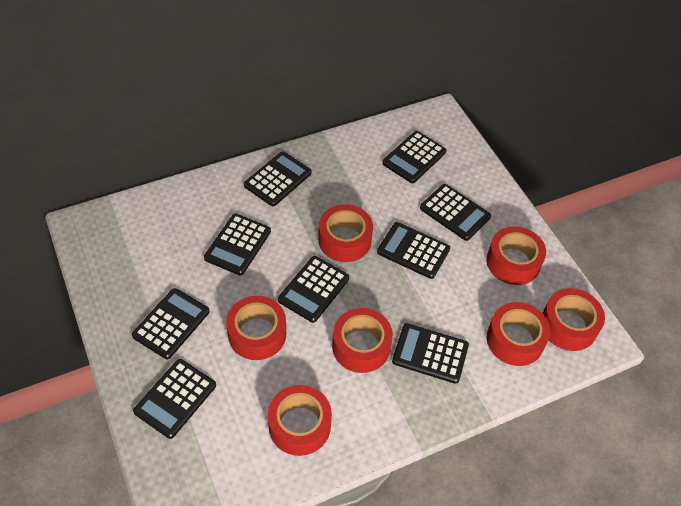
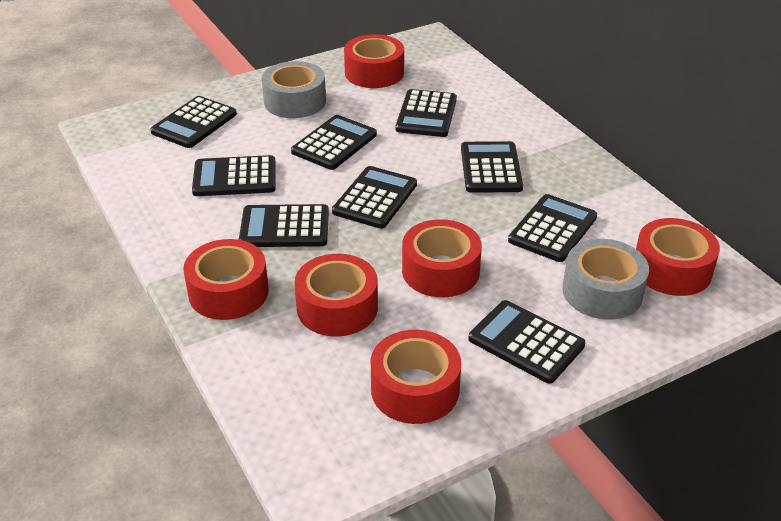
grey tape: none = 0 -> [262,61,326,118] [562,239,649,320] = 2
red tape: [226,296,286,360] [268,385,332,456] [318,204,373,262] [332,308,393,373] [486,226,546,285] [487,302,551,366] [543,288,605,351] = 7 -> [183,239,269,320] [295,254,378,336] [344,34,404,88] [371,330,461,424] [402,219,482,297] [636,218,720,296] = 6

